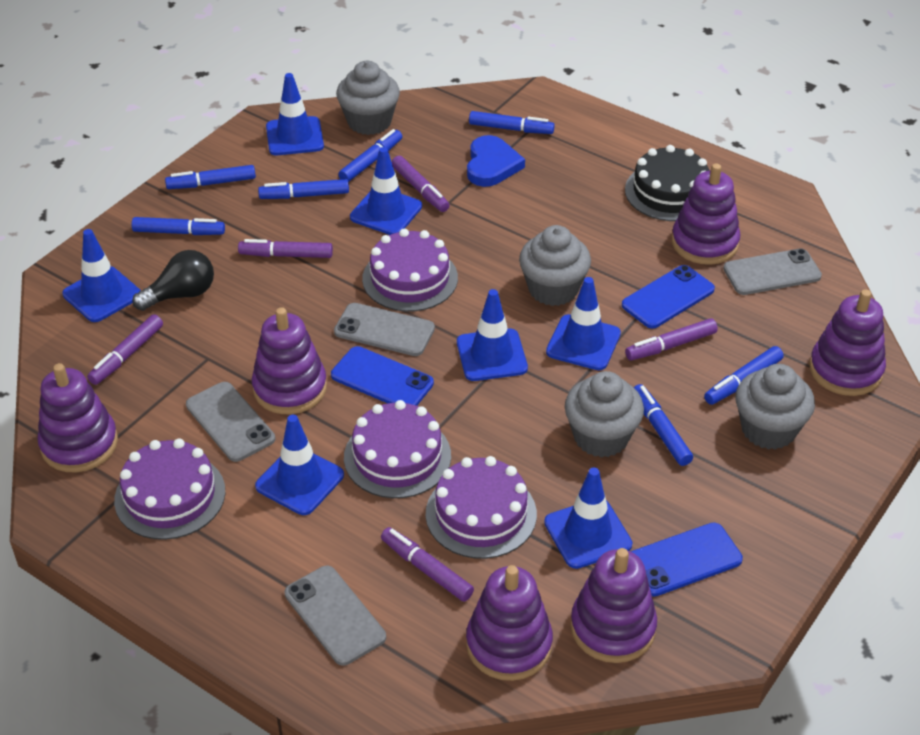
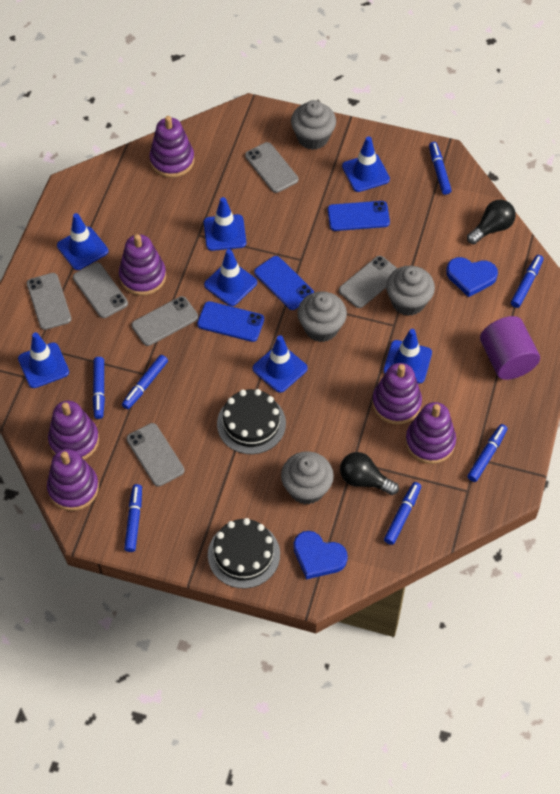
black cake: [625,145,709,221] = 1 -> [208,518,280,588] [217,389,286,454] = 2
black light bulb: [132,250,214,311] = 1 -> [340,452,399,495] [467,200,516,244] = 2
blue heart: [467,135,525,187] = 1 -> [293,531,348,579] [446,257,498,297] = 2
grey phone: [186,382,275,462] [285,566,386,666] [334,303,435,356] [723,248,822,295] = 4 -> [27,273,72,330] [73,262,128,318] [126,423,184,487] [132,296,198,346] [245,142,298,193] [339,256,397,308] = 6
purple cake: [114,439,225,540] [344,400,451,498] [362,229,458,312] [426,456,537,559] = 4 -> none = 0
purple cylinder: none = 0 -> [480,316,540,380] = 1
purple marker: [87,314,163,385] [238,239,333,258] [381,527,474,602] [392,156,450,212] [625,318,718,361] = 5 -> none = 0

